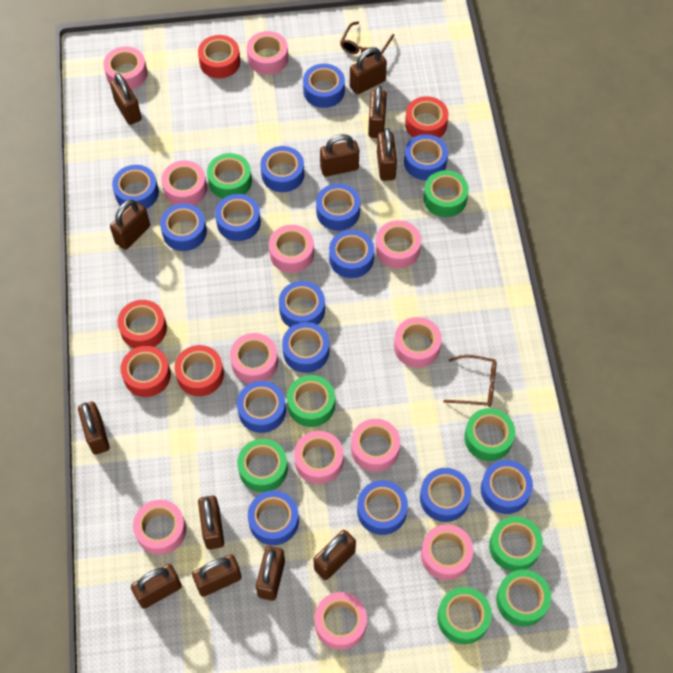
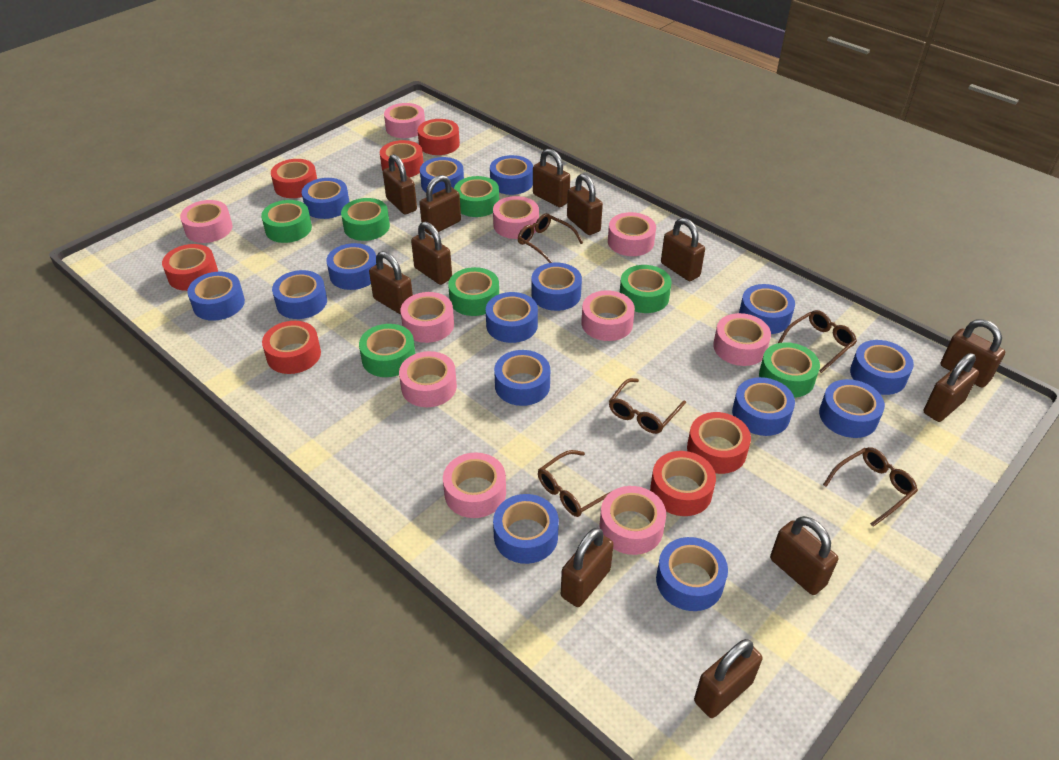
brown glasses: [340,21,394,58] [443,355,497,407] = 2 -> [518,213,583,263] [538,450,612,517] [609,378,686,434] [778,310,857,373] [823,447,918,527] = 5
green tape: [207,153,252,199] [237,439,288,492] [287,375,335,427] [423,170,469,217] [437,587,492,644] [464,408,515,461] [489,516,543,571] [496,570,551,626] = 8 -> [261,200,312,243] [341,198,390,241] [359,324,415,377] [448,267,499,316] [454,176,499,217] [620,265,672,313] [759,342,820,398] = 7
pink tape: [103,46,147,90] [133,500,186,555] [161,160,207,205] [230,333,278,383] [247,31,288,75] [269,225,314,273] [294,431,344,484] [314,592,367,650] [351,419,400,472] [376,220,421,268] [394,317,442,368] [421,524,474,580] = 12 -> [180,200,233,243] [384,103,425,138] [399,351,457,407] [400,292,454,343] [443,452,506,518] [493,196,539,239] [582,290,635,341] [600,486,666,555] [608,212,656,256] [713,313,771,366] = 10
red tape: [117,300,167,348] [120,346,171,397] [174,345,224,396] [198,35,240,78] [405,96,449,138] = 5 -> [162,244,218,291] [262,321,321,374] [271,159,317,198] [380,140,424,177] [418,119,460,155] [650,451,716,516] [687,412,751,474] = 7

